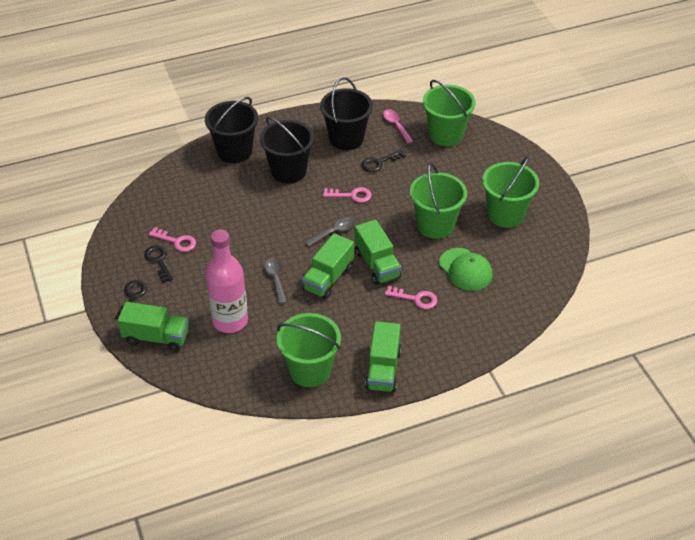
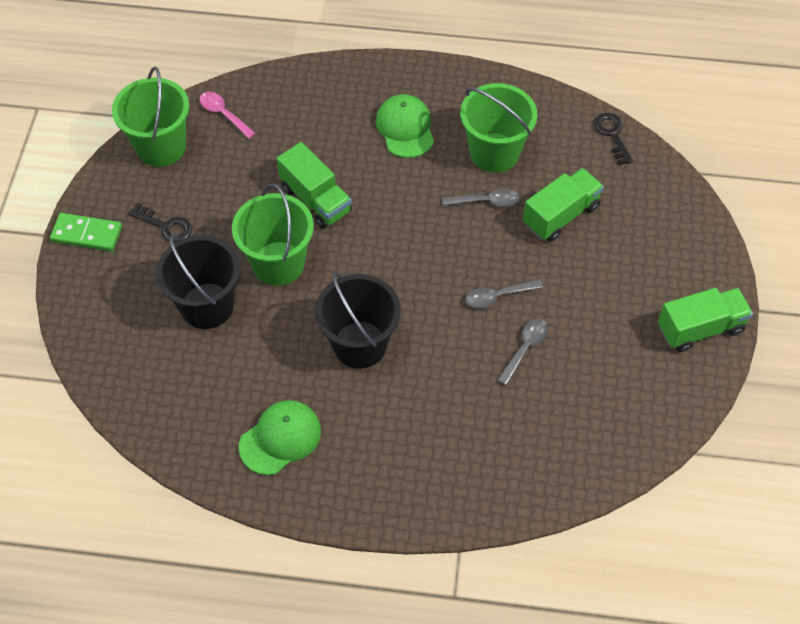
black bucket: [205,97,258,163] [260,117,314,183] [320,77,373,150] = 3 -> [156,234,240,329] [315,273,401,369] = 2
black key: [115,280,147,319] [144,245,173,283] [361,149,406,172] = 3 -> [128,203,192,243] [594,113,633,165] = 2
green bucket: [277,313,341,387] [410,163,467,239] [423,80,476,146] [482,156,539,228] = 4 -> [112,67,189,167] [232,184,314,286] [460,83,537,173] = 3
green cap: [439,248,493,291] = 1 -> [239,400,321,475] [376,94,434,158] = 2
green domino: none = 0 -> [50,213,122,251] = 1
green truck: [118,302,189,352] [302,233,354,299] [355,220,401,285] [365,321,401,393] = 4 -> [277,142,352,229] [523,168,604,242] [658,288,753,352] = 3
grey spoon: [264,258,287,304] [305,217,355,247] = 2 -> [443,188,520,207] [466,280,543,308] [497,319,548,386] = 3
pink bottle: [206,229,248,333] = 1 -> none = 0
pink key: [149,227,196,252] [323,187,372,203] [385,286,437,309] = 3 -> none = 0

